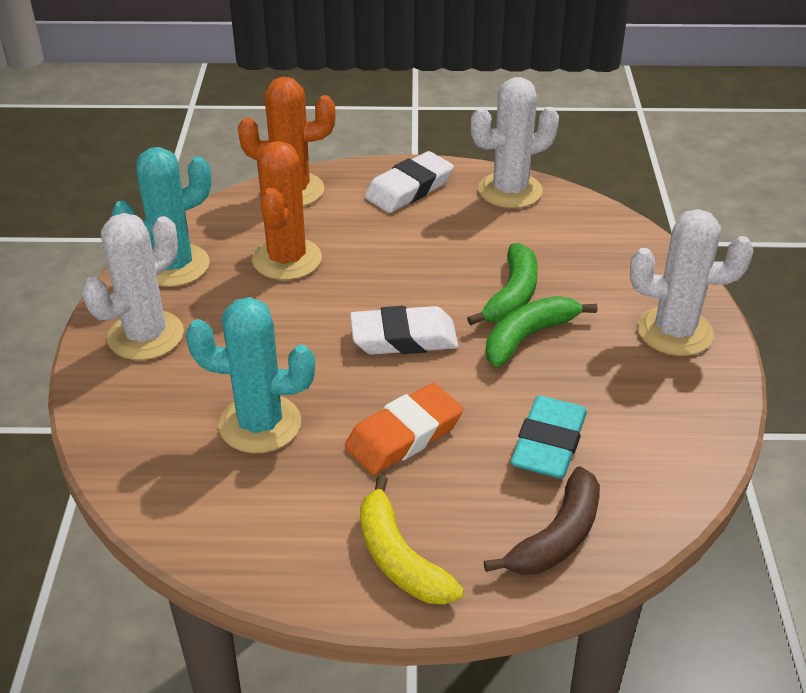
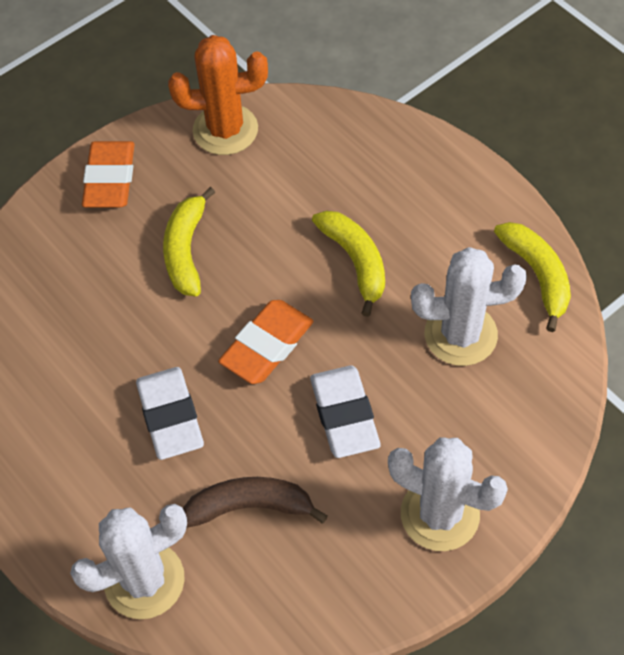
green banana: [467,243,538,325] [486,296,597,367] = 2 -> none = 0
orange cactus: [238,77,336,206] [252,141,322,280] = 2 -> [168,35,268,155] = 1
orange eraser: [345,383,463,475] = 1 -> [82,141,134,208] [218,300,314,384] = 2
turquoise cactus: [111,147,212,287] [186,297,315,453] = 2 -> none = 0
turquoise eraser: [511,396,587,479] = 1 -> none = 0
yellow banana: [360,475,464,605] = 1 -> [163,187,215,297] [312,211,385,317] [494,222,571,332] = 3

